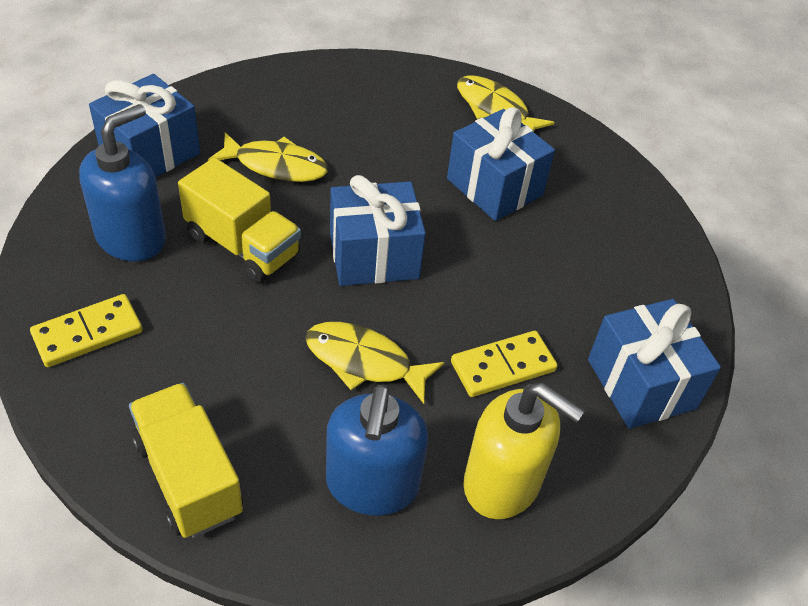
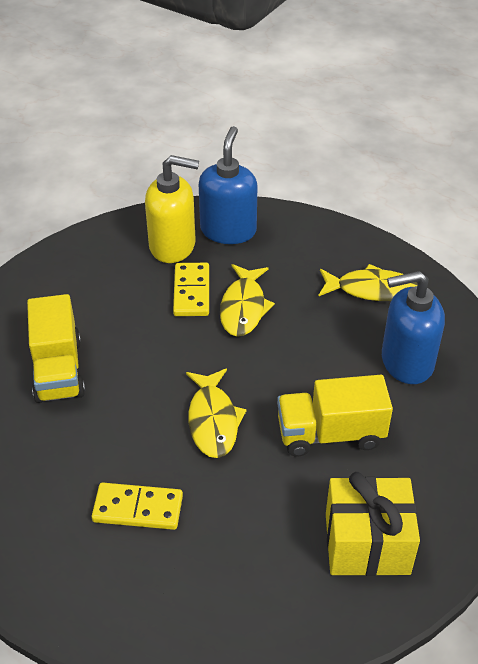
blue gift: [89,74,200,177] [330,175,426,286] [447,107,555,221] [588,299,721,429] = 4 -> none = 0
yellow gift: none = 0 -> [326,472,420,576] = 1

